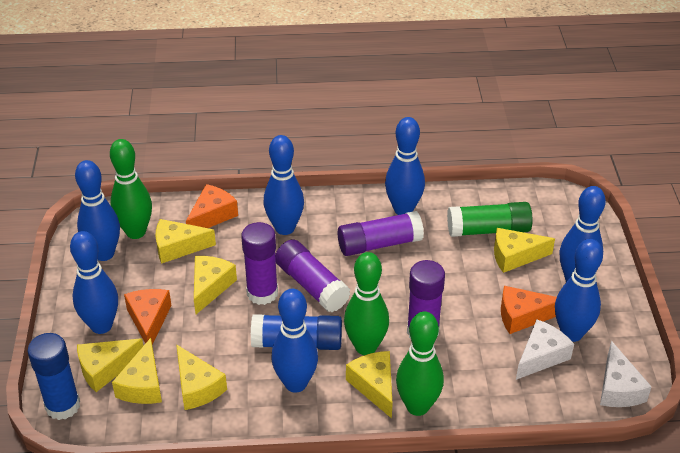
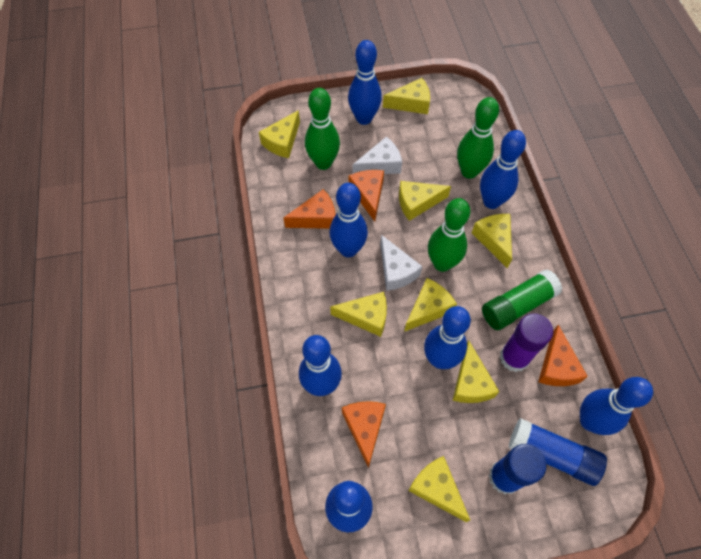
orange cheese: [124,289,172,345] [186,184,238,228] [501,286,557,334] = 3 -> [283,189,335,229] [342,401,386,468] [348,170,384,221] [538,325,588,386] = 4
purple glue stick: [241,222,278,305] [275,240,351,312] [337,211,424,256] [407,260,445,339] = 4 -> [500,314,553,372] = 1
yellow cheese: [77,338,143,392] [112,338,162,404] [156,219,216,264] [176,344,227,410] [194,256,237,314] [346,351,393,418] [494,228,555,273] = 7 -> [259,110,300,158] [330,292,387,337] [383,78,430,114] [399,181,451,221] [404,278,457,332] [408,456,470,522] [453,341,499,403] [472,214,512,269] = 8

